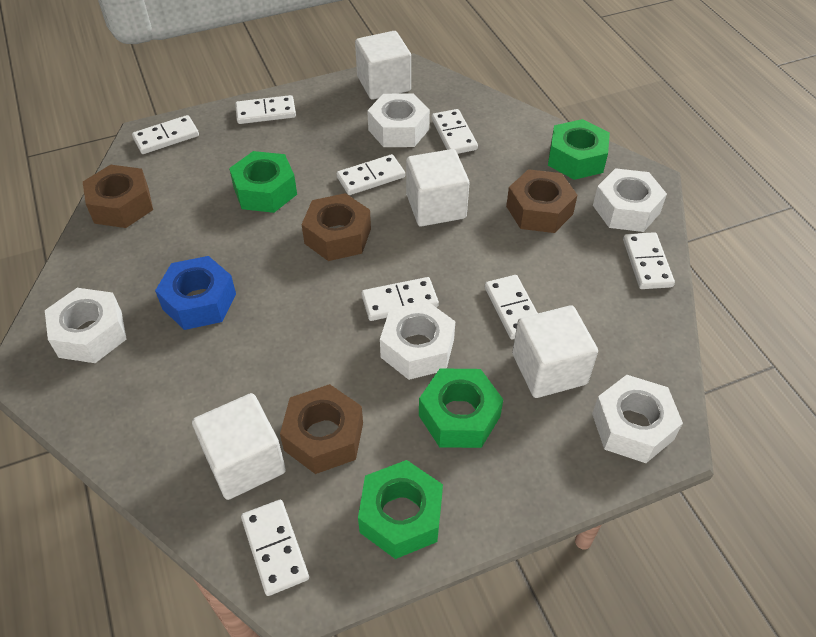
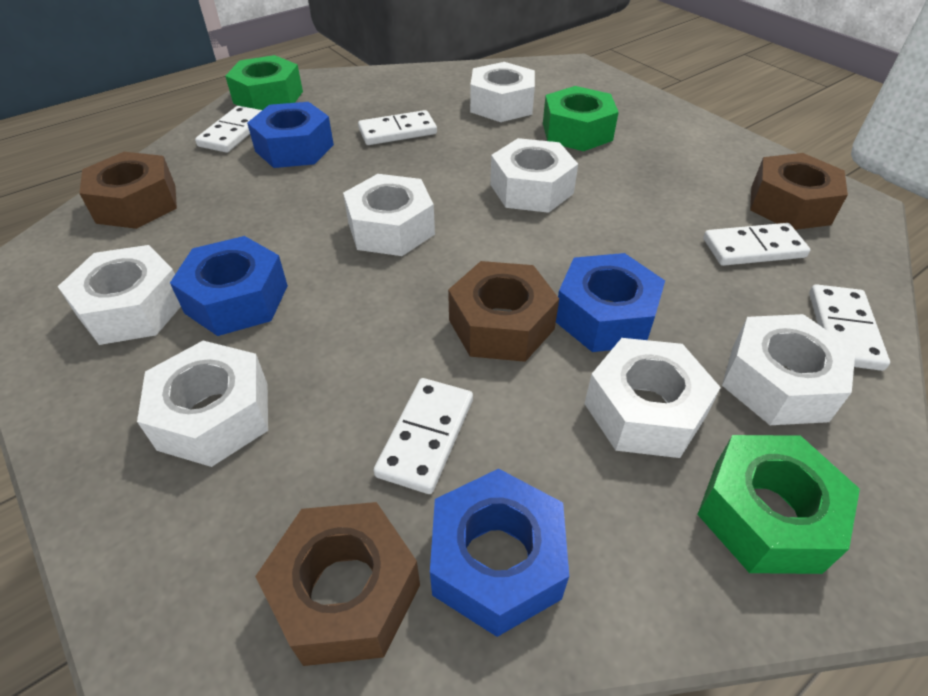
blue nut: [155,256,236,330] = 1 -> [170,236,288,336] [247,102,334,168] [430,469,569,637] [556,253,665,352] = 4
green nut: [229,151,297,213] [358,460,443,559] [419,368,503,448] [548,119,610,180] = 4 -> [225,55,303,110] [543,86,619,151] [697,435,860,574] = 3
white cube: [192,393,286,500] [355,31,411,100] [406,149,469,227] [512,305,598,398] = 4 -> none = 0
white domino: [132,115,199,154] [235,95,296,124] [241,500,309,596] [337,154,405,195] [361,277,439,321] [432,109,478,154] [485,275,538,340] [623,232,675,289] = 8 -> [195,106,262,153] [358,110,437,145] [373,378,473,494] [703,223,810,266] [809,284,890,371] = 5
white nut: [45,288,127,363] [367,93,430,147] [380,301,455,380] [592,375,683,463] [593,168,667,232] = 5 -> [58,245,181,345] [137,341,268,467] [343,174,435,256] [470,62,535,122] [490,138,578,213] [584,338,721,458] [722,314,856,425] = 7

